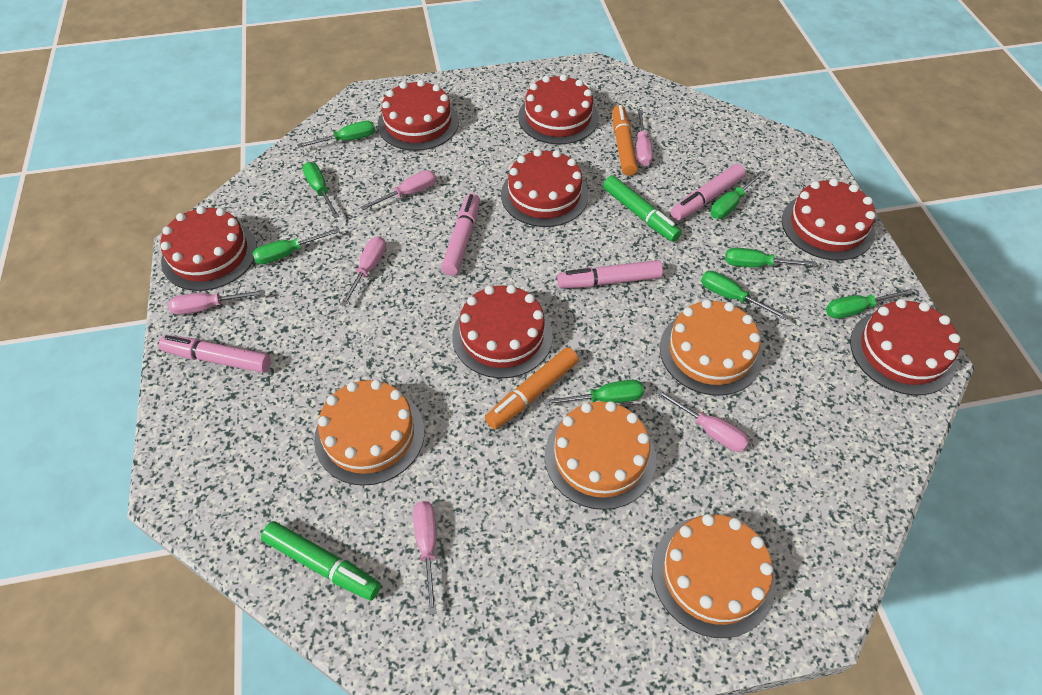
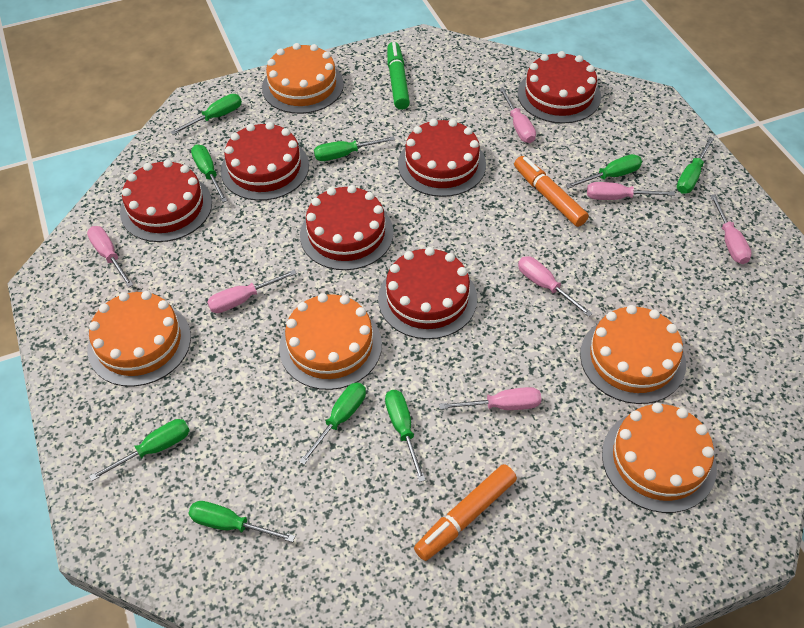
green marker: [261,521,381,601] [603,175,682,242] = 2 -> [387,42,410,110] = 1
green screwdriver: [252,228,340,264] [297,121,375,148] [302,162,339,218] [544,380,644,405] [701,271,788,320] [710,171,765,219] [725,248,817,267] [826,289,913,319] = 8 -> [89,419,190,481] [171,94,242,135] [188,501,295,542] [191,145,228,203] [299,383,366,465] [314,136,395,161] [385,390,426,482] [566,154,642,189] [677,137,714,194] = 9
orange cake: [314,379,424,486] [545,401,656,510] [652,514,776,638] [660,299,763,396] = 4 -> [87,291,191,387] [262,43,344,114] [279,293,382,390] [580,305,686,404] [602,403,717,513] = 5
pink marker: [159,335,271,373] [441,193,480,276] [557,260,663,288] [671,164,745,221] = 4 -> none = 0
pink screwdriver: [168,290,265,315] [340,236,386,306] [361,170,436,210] [413,501,437,615] [636,110,653,166] [656,389,749,452] = 6 -> [87,226,133,288] [207,270,297,313] [439,387,542,410] [499,88,536,143] [518,256,593,317] [587,182,675,200] [710,195,752,264] = 7
red cake: [160,206,257,291] [378,80,459,151] [452,285,553,378] [501,149,589,227] [518,74,599,144] [782,178,875,261] [850,299,960,395] = 7 -> [120,160,212,242] [220,122,309,201] [300,185,394,270] [378,247,477,339] [398,119,486,197] [518,51,601,124] = 6

